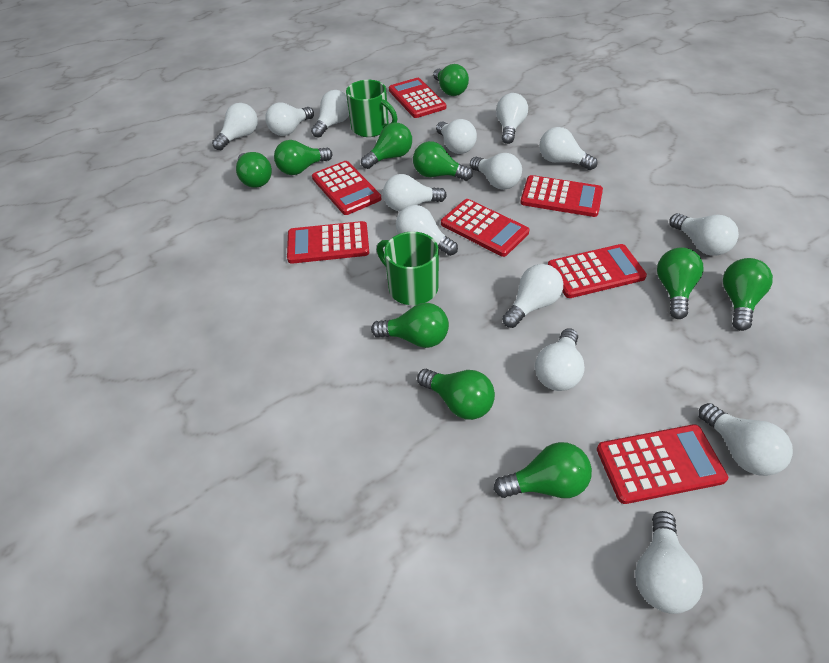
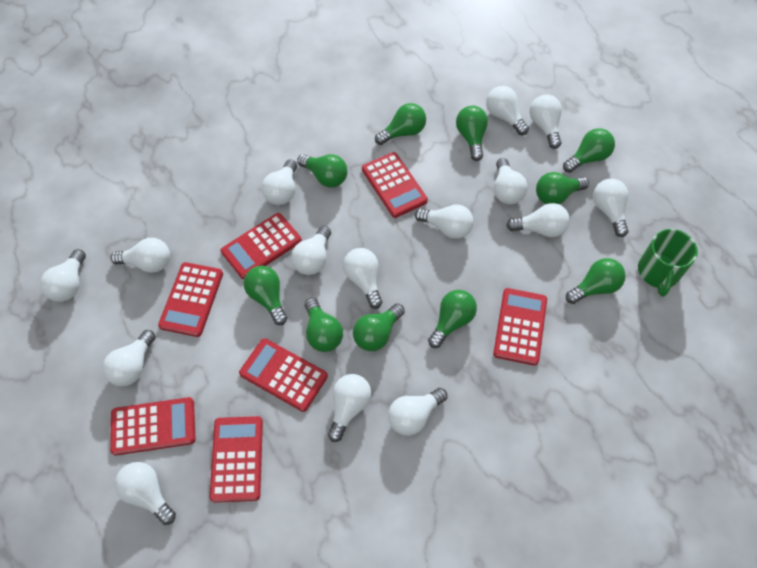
green mug: [346,80,397,137] [377,232,439,305] = 2 -> [638,229,698,297] = 1
white light bulb: [212,103,258,150] [265,102,314,136] [311,90,349,137] [383,174,447,211] [396,205,458,256] [436,119,477,154] [470,153,522,190] [496,93,528,144] [502,264,563,328] [535,328,585,391] [539,127,597,170] [635,511,703,614] [669,213,739,256] [698,403,793,476] = 14 -> [40,249,86,302] [103,330,156,386] [111,238,170,273] [114,462,176,525] [262,159,297,205] [291,226,331,275] [328,374,372,442] [343,248,382,309] [388,388,447,436] [415,204,473,239] [486,86,529,135] [494,158,528,204] [506,203,570,237] [530,94,562,149] [593,179,629,237] = 15

